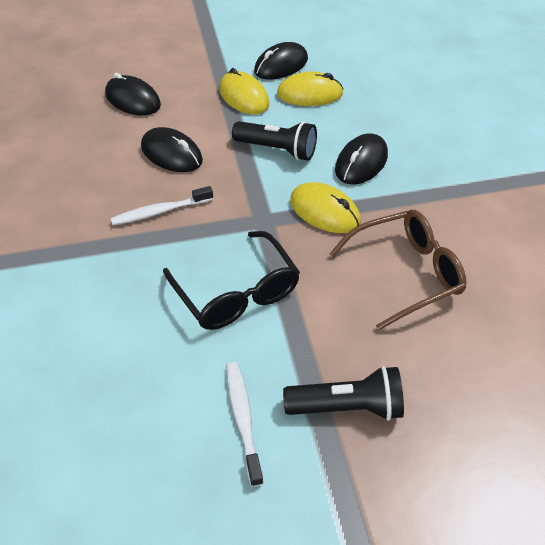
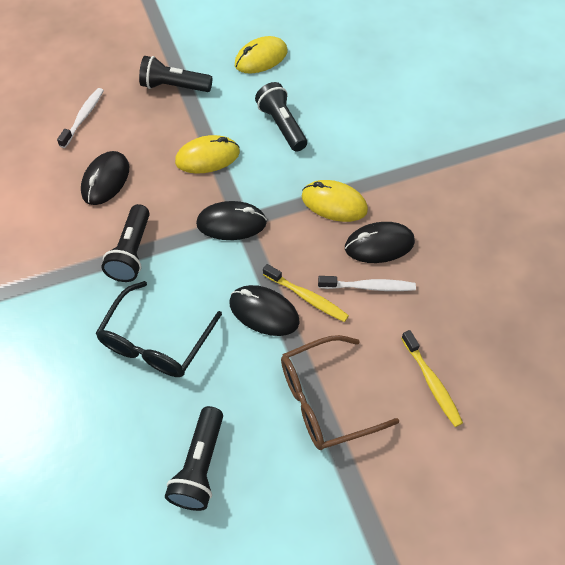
black flashlight: [232,121,317,161] [283,366,404,421] = 2 -> [101,204,150,282] [139,56,212,92] [165,406,223,511] [255,82,307,152] = 4
yellow toothbrush: none = 0 -> [263,264,349,322] [401,330,463,427] = 2

